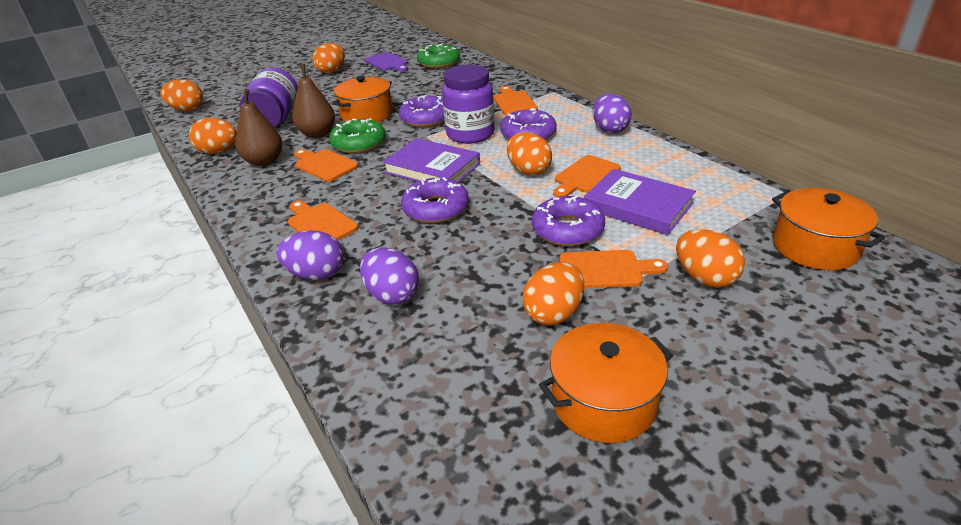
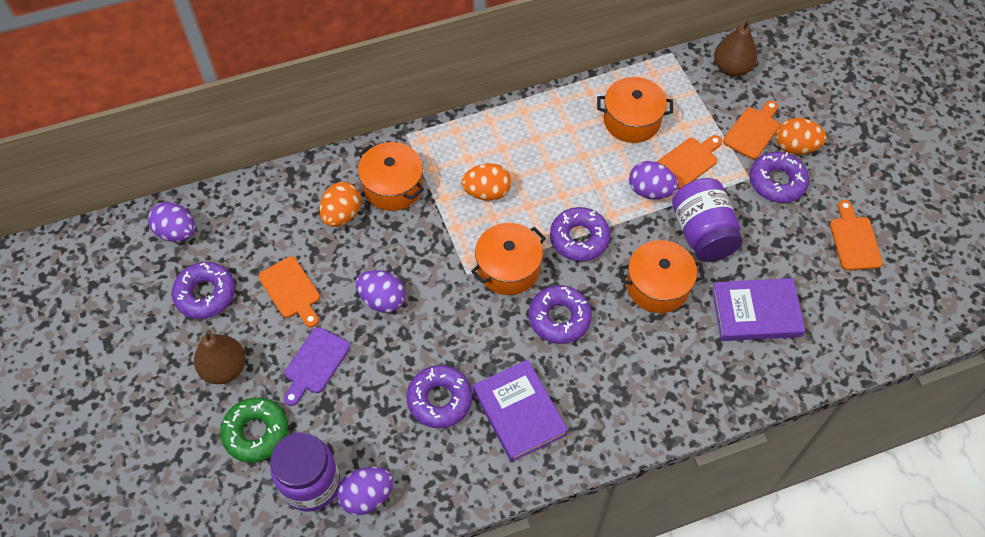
green donut: [329,118,386,153] [417,43,460,68] = 2 -> [220,398,288,462] = 1
orange cutting board: [288,201,358,241] [294,149,358,182] [494,86,538,116] [553,155,621,197] [559,250,668,288] = 5 -> [258,257,320,327] [657,135,722,189] [723,101,780,159] [830,200,883,270] = 4
orange egg: [160,79,203,111] [189,118,237,154] [313,43,345,74] [507,132,552,175] [522,262,584,325] [676,229,745,288] = 6 -> [320,182,361,227] [461,163,511,201] [776,118,826,155] = 3
orange pot: [333,76,393,122] [539,323,673,443] [772,188,885,270] = 3 -> [358,142,424,211] [471,223,546,295] [597,77,673,143] [620,240,705,313] = 4
purple donut: [399,95,445,127] [401,177,469,223] [500,108,557,140] [532,195,605,246] = 4 -> [172,262,235,319] [406,365,473,428] [529,285,592,344] [550,207,610,261] [750,152,809,203] = 5
purple egg: [276,230,344,280] [360,248,419,305] [593,94,632,133] = 3 -> [148,202,195,242] [337,467,394,515] [356,270,406,313] [629,161,678,199] = 4

